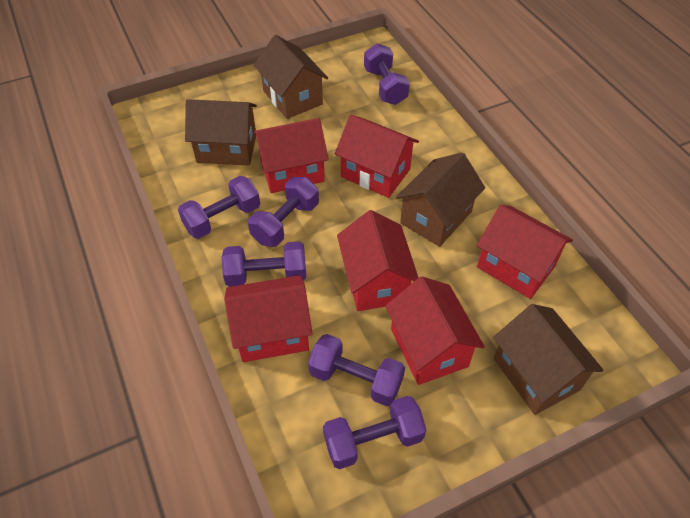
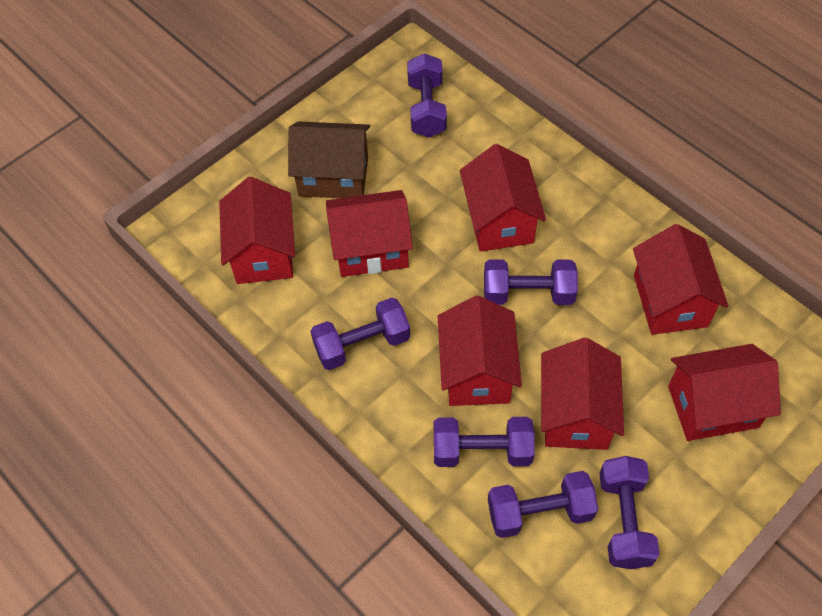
brown house: [185,99,257,165] [254,35,328,119] [396,152,485,247] [493,304,603,415] = 4 -> [288,121,370,198] = 1
red house: [224,275,313,362] [253,118,329,193] [335,115,419,198] [337,210,418,311] [385,276,485,385] [477,205,573,299] = 6 -> [219,177,295,284] [326,190,413,277] [438,296,522,406] [460,144,546,252] [541,338,624,450] [633,224,729,335] [668,344,781,441] = 7

